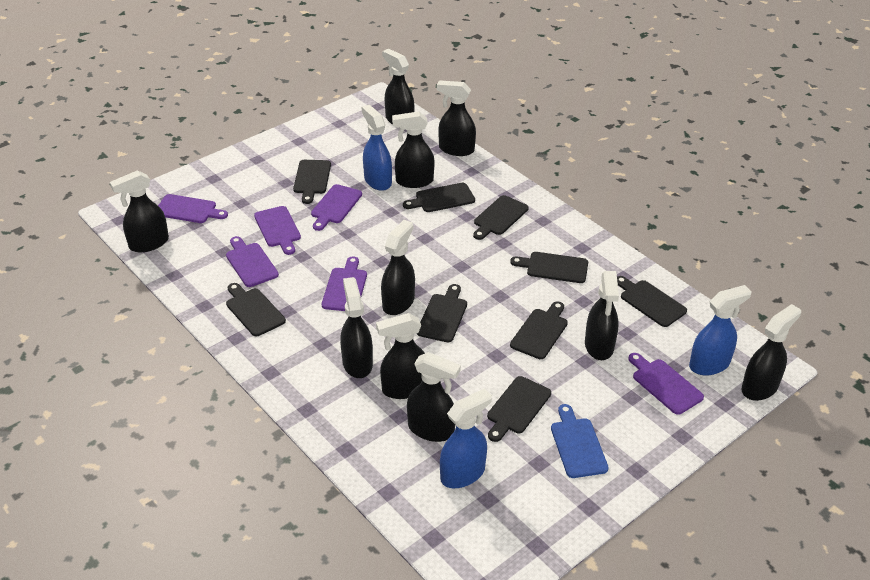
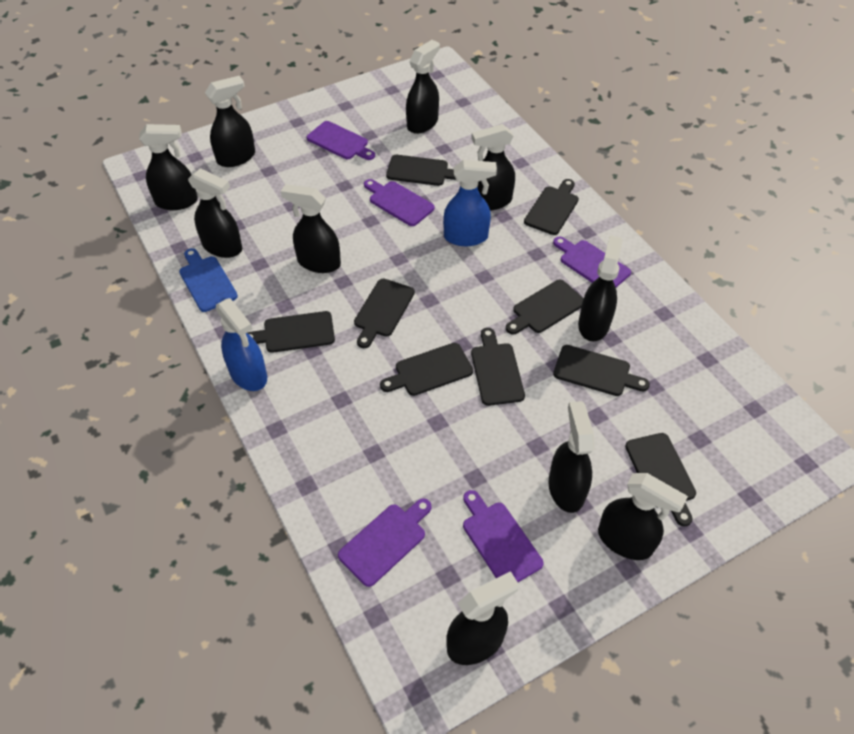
blue spray bottle: [362,105,392,191] [440,388,492,488] [689,285,752,376] = 3 -> [216,298,267,391] [443,160,497,246] = 2
purple cutting board: [158,194,228,223] [226,236,279,287] [254,206,301,255] [311,184,362,231] [322,256,367,311] [628,353,704,415] = 6 -> [307,121,375,160] [338,498,432,587] [364,179,435,226] [463,490,544,582] [553,237,631,287] = 5

